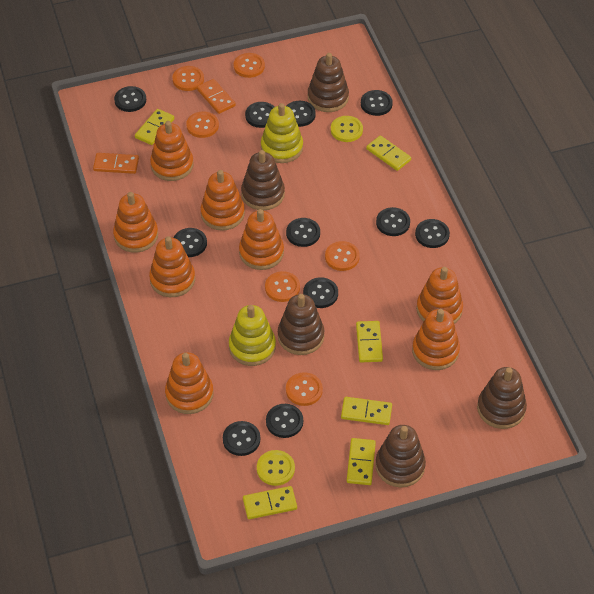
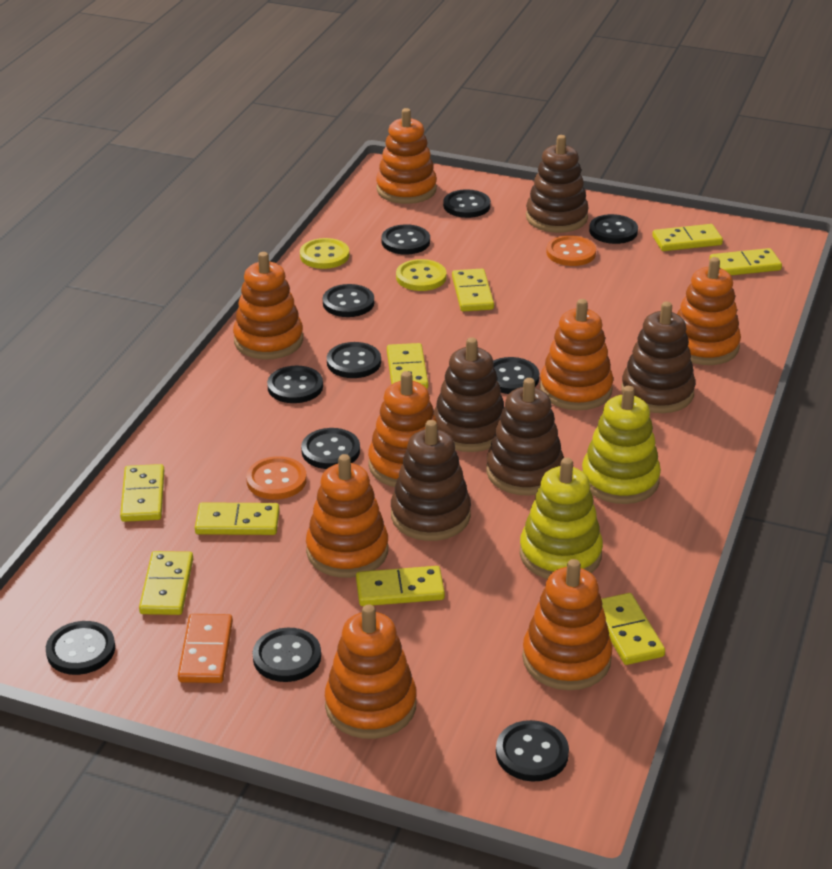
orange button: [172,66,204,91] [186,111,219,138] [234,53,265,78] [265,271,300,302] [286,372,323,406] [325,241,360,271] = 6 -> [246,456,307,500] [546,235,596,266] = 2
orange domino: [93,153,139,174] [197,79,236,114] = 2 -> [178,614,233,683] = 1
yellow domino: [135,109,174,145] [243,486,297,519] [341,397,392,425] [347,438,376,485] [356,321,383,362] [366,135,411,171] = 6 -> [120,464,164,522] [139,551,193,615] [195,502,280,535] [356,566,445,606] [387,343,428,389] [452,269,494,312] [601,593,665,665] [652,224,723,251] [709,248,782,275] = 9

